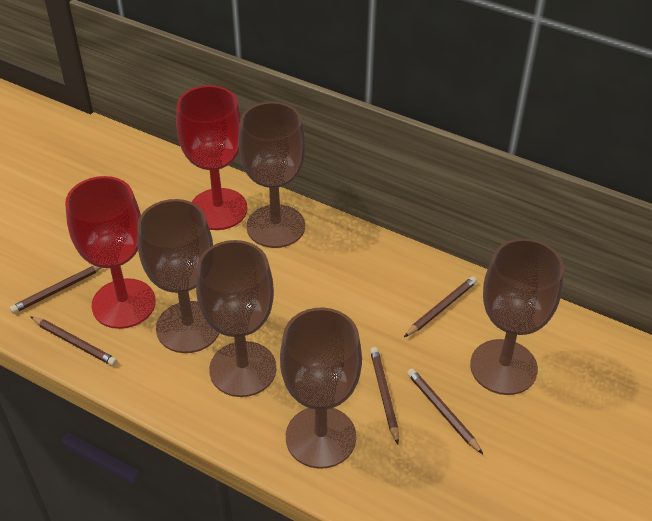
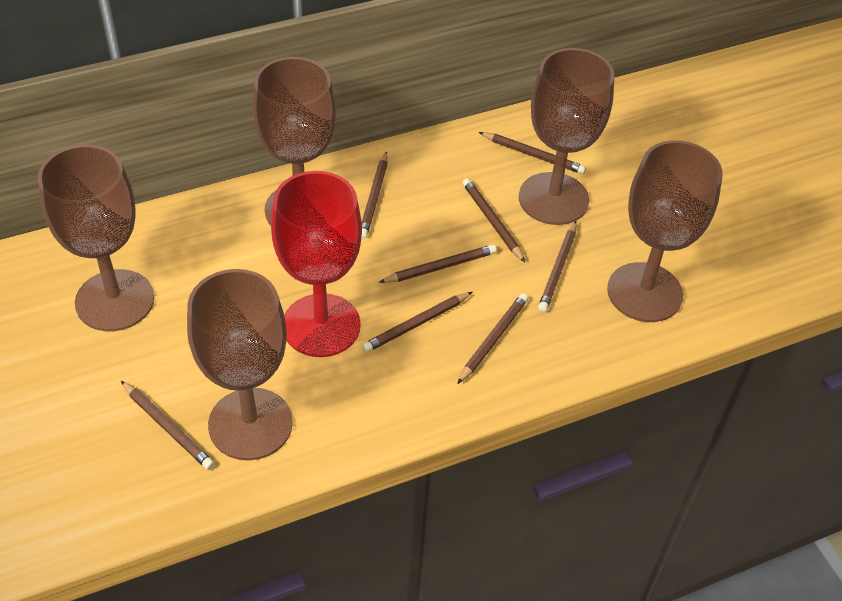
brown pencil: [10,266,101,314] [30,316,117,366] [370,347,399,444] [404,276,477,337] [407,369,483,454] = 5 -> [121,381,215,470] [361,151,388,238] [362,292,472,352] [379,244,497,283] [457,293,528,384] [462,178,525,262] [479,132,586,174] [538,221,576,312] = 8
red goblet: [65,176,156,329] [176,85,248,230] = 2 -> [271,171,362,357] = 1

